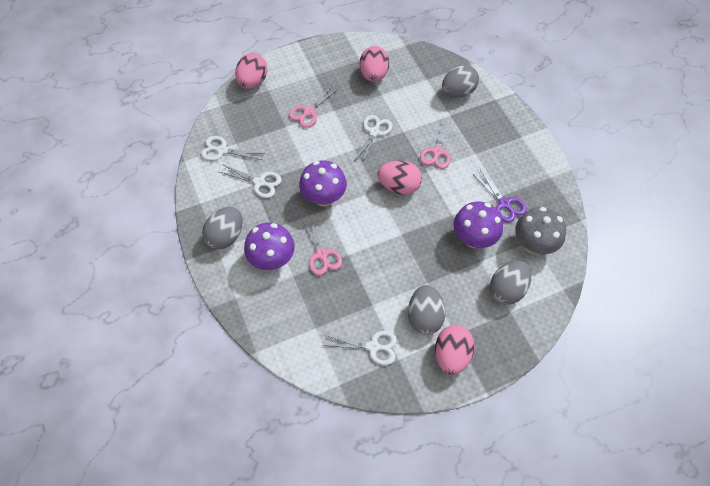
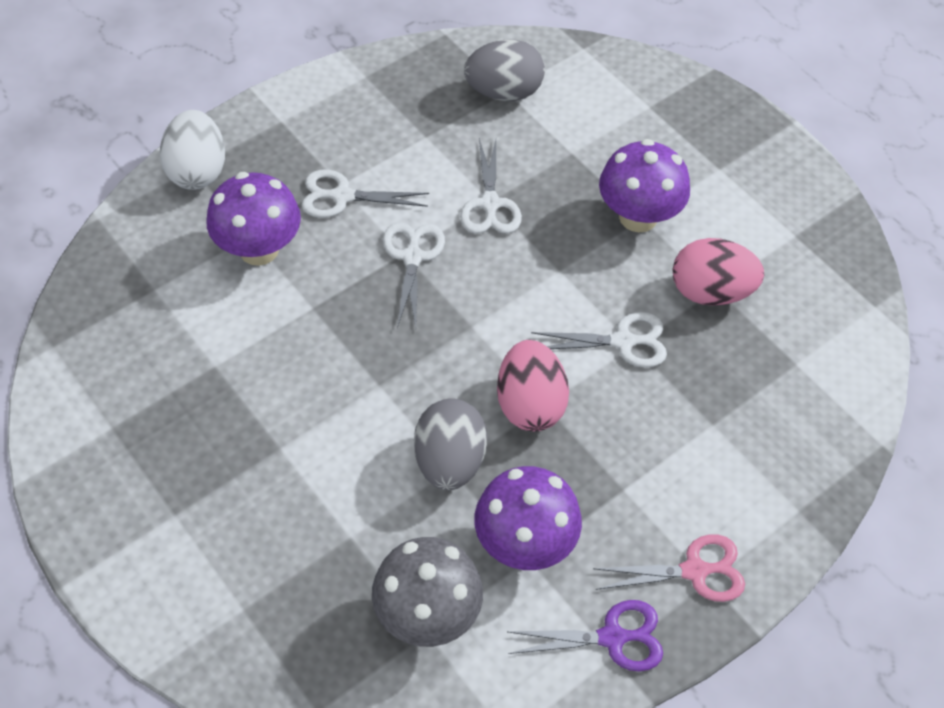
grey egg: [202,207,243,249] [408,285,446,335] [442,65,479,98] [490,260,531,305] = 4 -> [414,399,487,490] [464,39,545,101] = 2
pink egg: [235,53,268,89] [360,46,390,82] [378,161,422,194] [435,325,475,375] = 4 -> [497,340,569,431] [672,238,764,306] = 2
pink scissors: [289,85,339,128] [302,216,342,275] [420,120,451,169] = 3 -> [593,534,745,602] = 1
white egg: none = 0 -> [160,110,225,190] = 1

